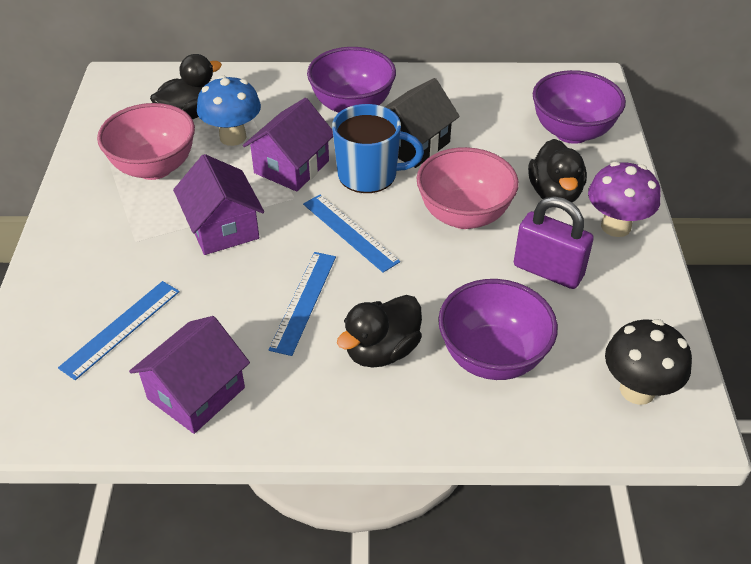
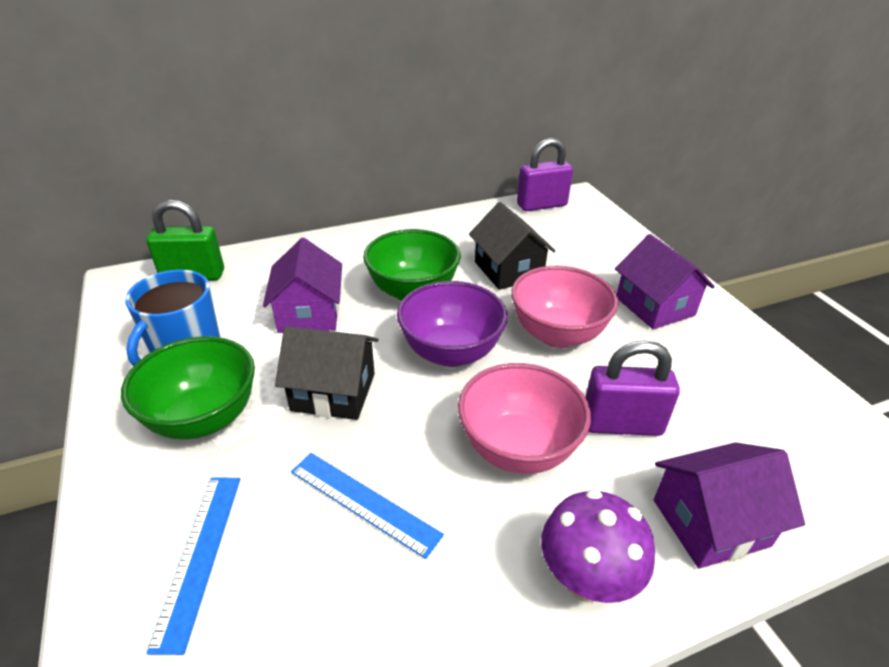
black duck: [150,54,222,120] [337,295,422,367] [528,139,587,202] = 3 -> none = 0
black house: [385,78,460,168] = 1 -> [275,326,378,420] [469,202,556,290] = 2
black mushroom: [605,319,692,405] = 1 -> none = 0
blue mushroom: [197,75,261,146] = 1 -> none = 0
blue ruler: [58,281,180,380] [269,252,336,356] [303,195,400,273] = 3 -> [147,477,240,655] [291,453,444,559] = 2
green bowl: none = 0 -> [121,336,255,440] [363,229,461,301] = 2
green padlock: none = 0 -> [146,200,224,281] = 1
purple bowl: [307,47,396,113] [438,279,558,380] [533,70,626,144] = 3 -> [397,281,508,367] = 1
purple padlock: [514,196,594,289] = 1 -> [517,138,573,211] [585,340,680,436] = 2

